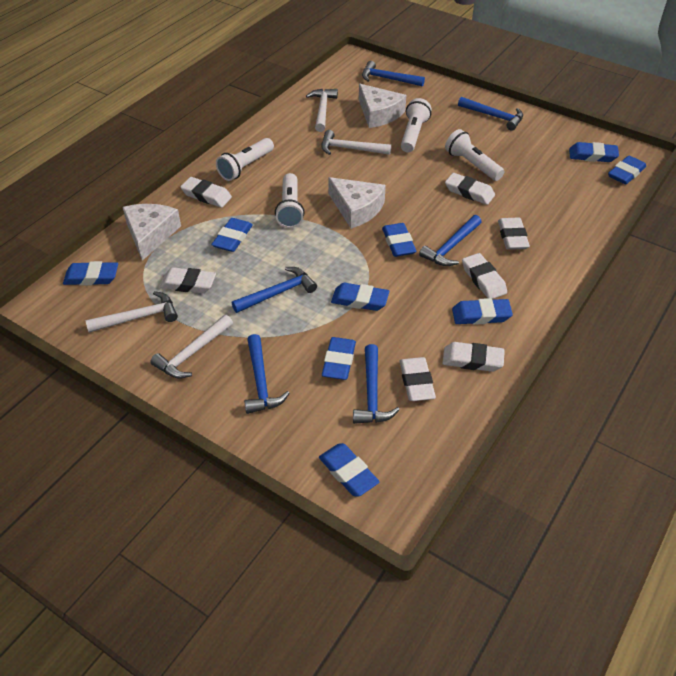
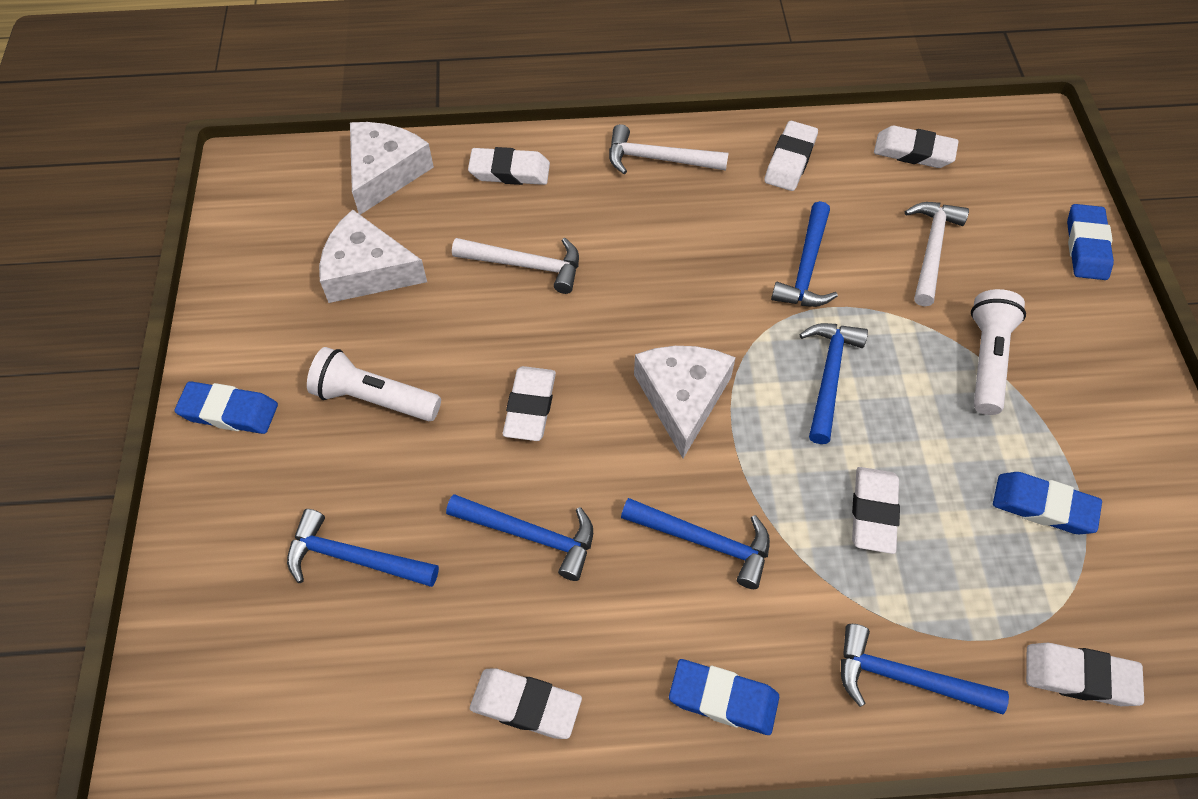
blue eraser: [63,261,118,286] [211,218,253,252] [319,443,380,497] [322,337,356,380] [331,283,389,311] [382,223,416,257] [452,298,513,325] [569,142,619,162] [608,156,646,184] = 9 -> [174,381,278,434] [669,659,779,735] [993,472,1102,534] [1067,204,1114,280] = 4
white flashlight: [216,138,274,181] [275,173,305,228] [401,98,432,153] [445,129,504,181] = 4 -> [307,347,441,421] [971,289,1026,415] = 2
white hammer: [85,291,178,333] [150,315,233,379] [306,89,338,132] [321,130,391,155] = 4 -> [452,238,579,294] [609,124,728,174] [905,202,969,307] = 3

